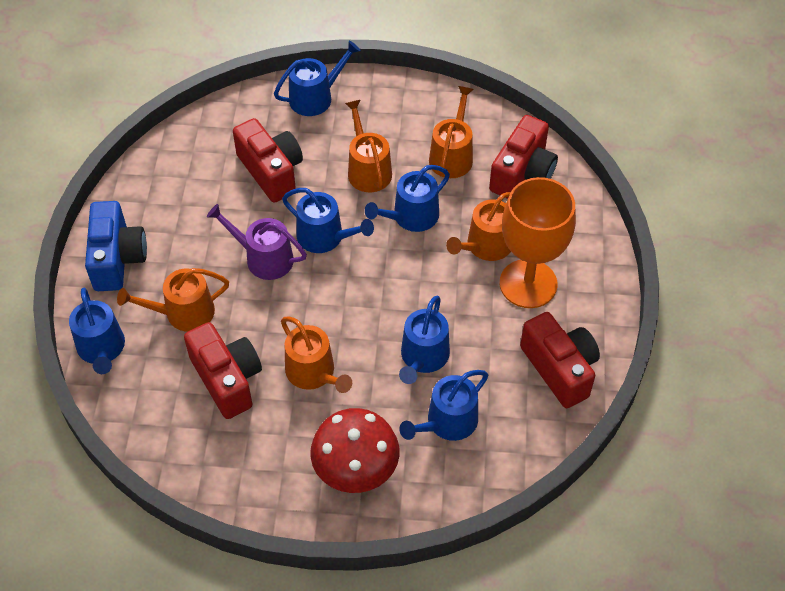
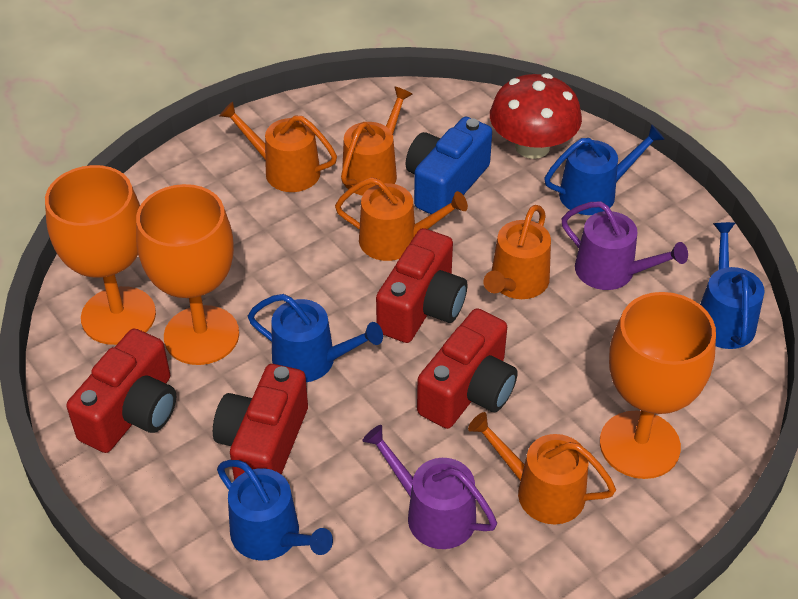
blue watering can: [69,288,125,374] [274,41,361,116] [282,188,374,253] [365,165,450,232] [399,296,450,384] [400,370,488,441] = 6 -> [217,460,333,560] [248,294,383,382] [544,124,665,215] [700,222,765,349] = 4
orange goblet: [500,177,576,308] = 1 -> [45,165,156,345] [136,184,239,365] [600,292,716,479] = 3
purple watering can: [207,204,307,280] = 1 -> [362,425,497,549] [561,201,688,290] = 2

